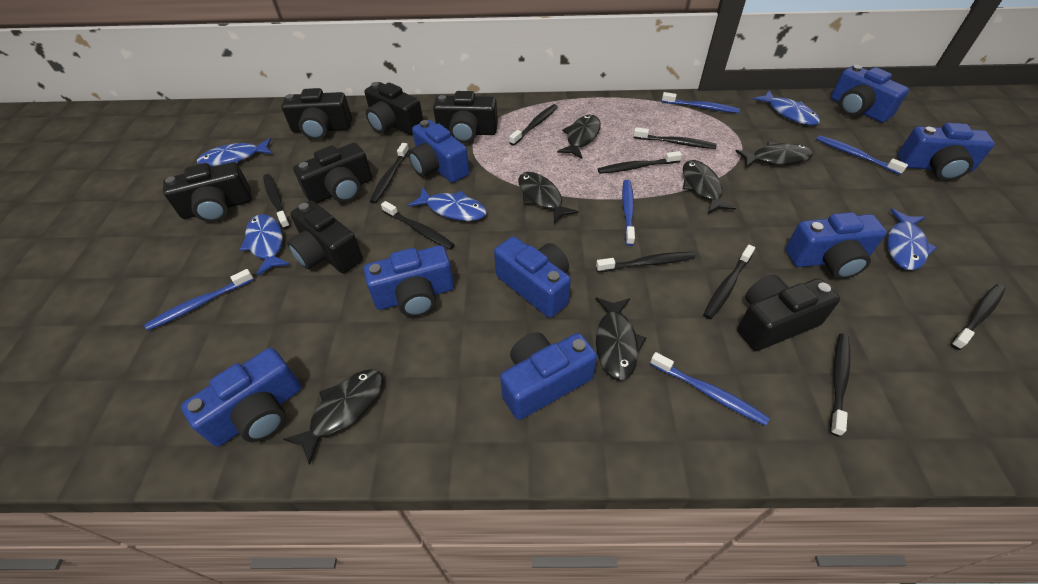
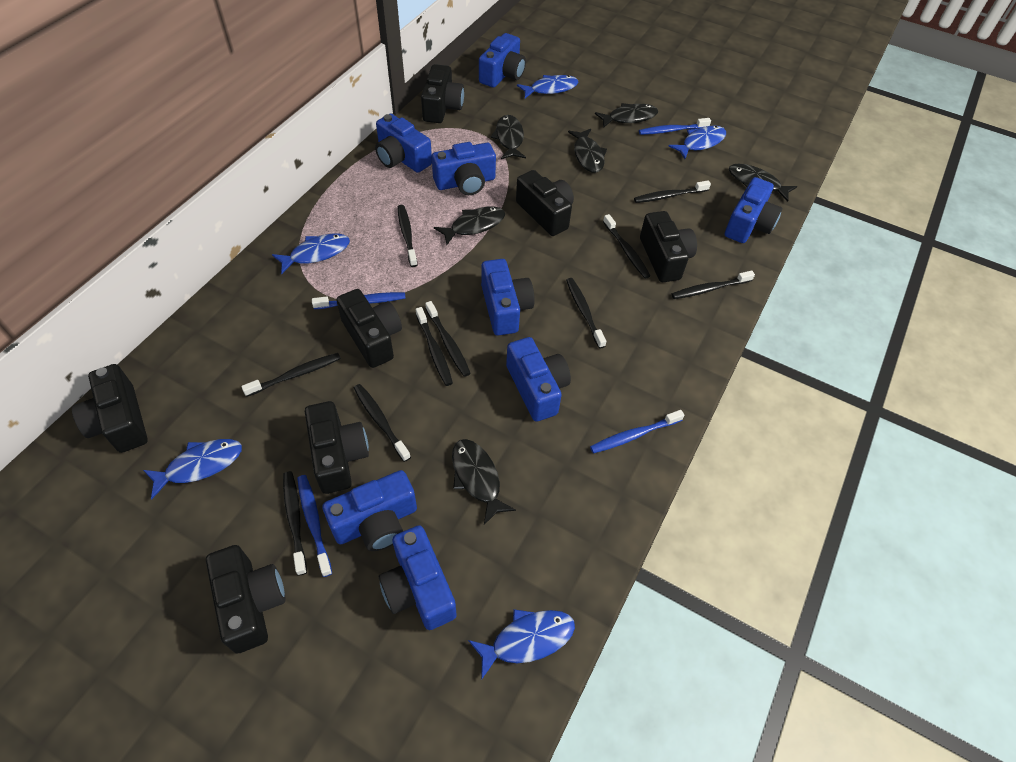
blue toothbrush: [144,269,254,331] [622,180,635,246] [650,352,770,426] [662,92,740,113] [816,135,908,175] = 5 -> [297,475,332,577] [312,292,406,309] [590,410,684,453] [639,118,711,135] = 4

